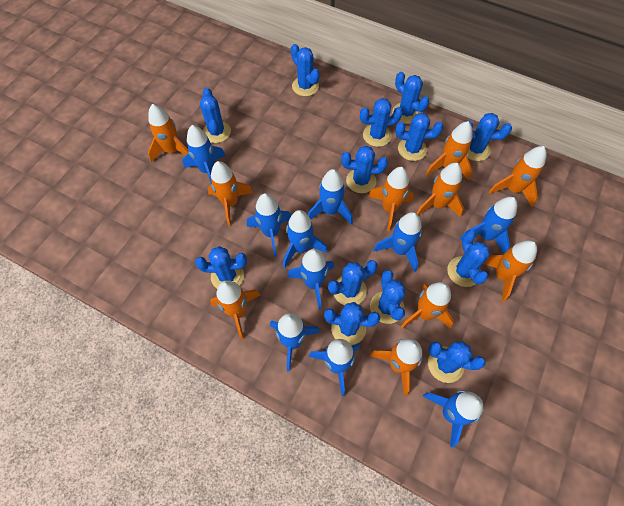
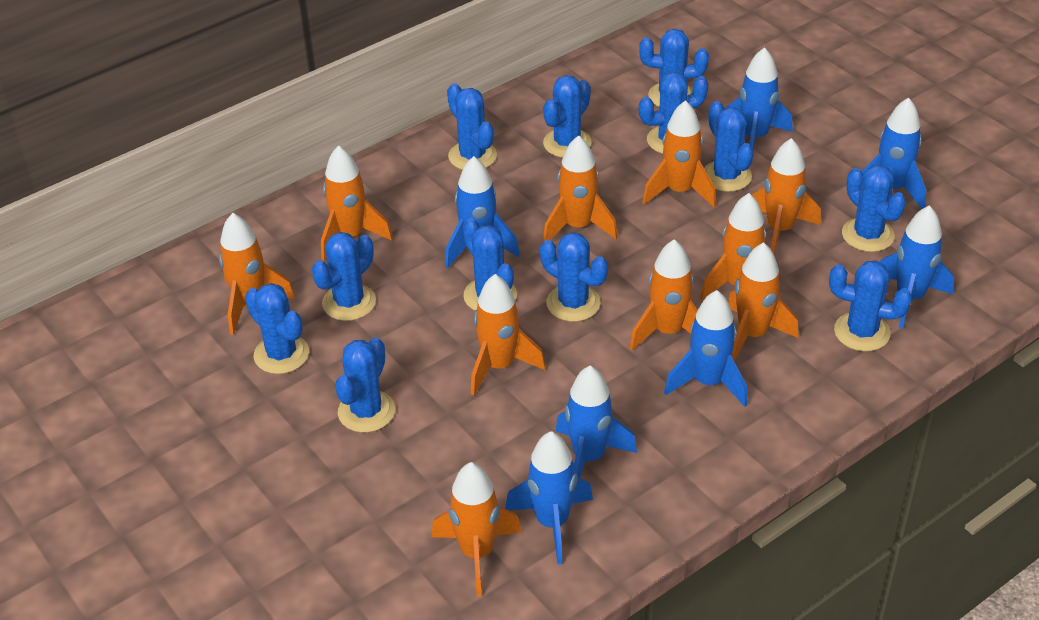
blue cactus: [195,246,247,289] [200,88,231,143] [291,44,320,96] [324,302,380,345] [328,260,378,306] [341,146,388,193] [360,98,403,147] [370,270,406,324] [392,72,429,124] [395,113,443,161] [428,341,486,383] [447,230,490,287] [466,113,512,161] = 13 -> [245,283,309,374] [312,232,376,321] [335,337,395,433] [447,83,497,170] [463,218,517,311] [540,232,608,322] [543,75,592,158] [639,29,709,107] [639,72,708,154] [704,101,754,192] [829,261,912,352] [842,165,906,252] = 12
blue rocket: [182,125,226,184] [247,193,291,257] [270,313,320,371] [283,210,328,268] [287,249,334,309] [308,169,353,225] [309,339,360,396] [373,212,422,272] [423,390,483,447] [460,197,517,254] = 10 -> [445,156,520,269] [505,431,593,564] [556,366,637,478] [664,290,748,407] [726,47,793,149] [862,97,926,209] [880,205,954,329] = 7

